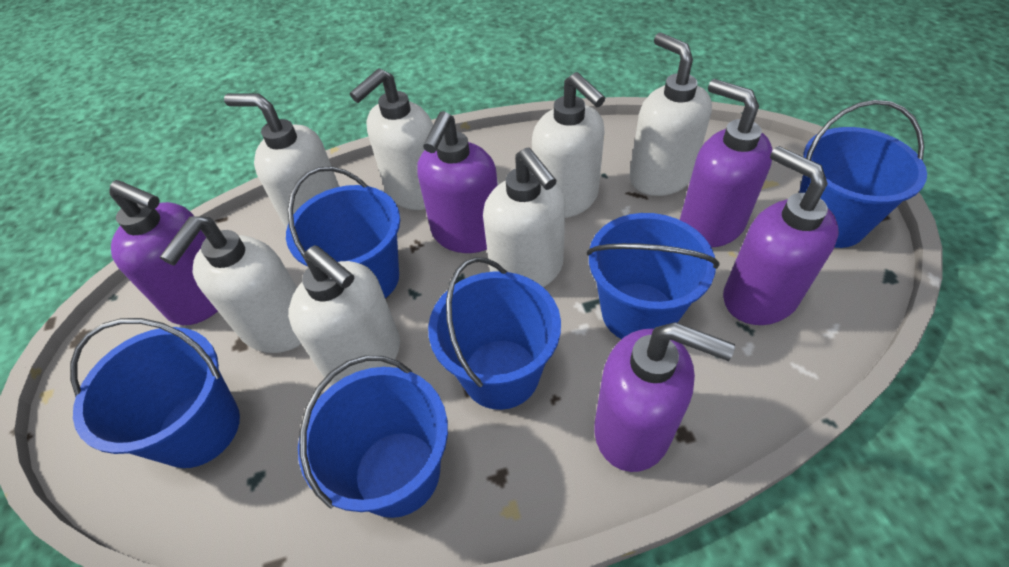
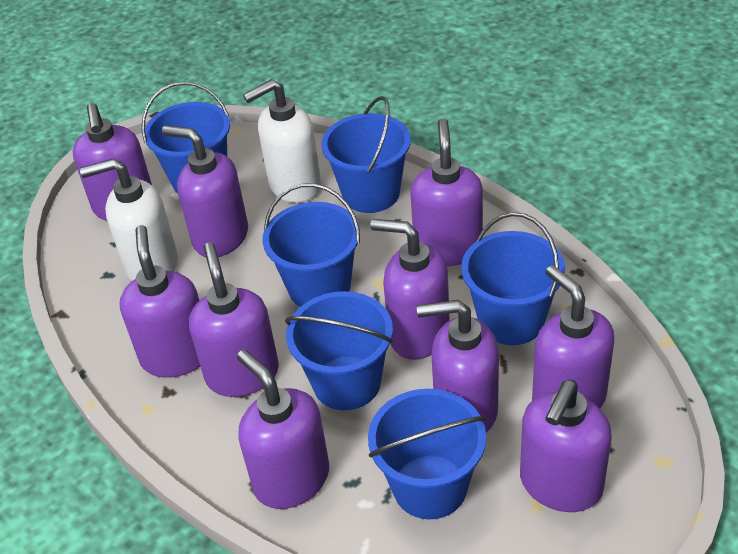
purple soap dispenser: [109,180,218,325] [417,111,498,253] [594,322,735,472] [680,79,773,247] [723,146,839,325] = 5 -> [73,103,152,221] [119,225,200,378] [162,125,248,257] [189,242,279,397] [237,350,329,509] [370,219,450,360] [410,118,483,266] [417,300,499,433] [520,380,612,512] [532,265,614,409] = 10
white soap dispenser: [160,216,301,353] [224,93,340,230] [288,245,400,385] [350,69,433,210] [483,148,566,287] [532,72,605,218] [630,33,712,196] = 7 -> [80,158,178,281] [243,79,321,203] = 2

